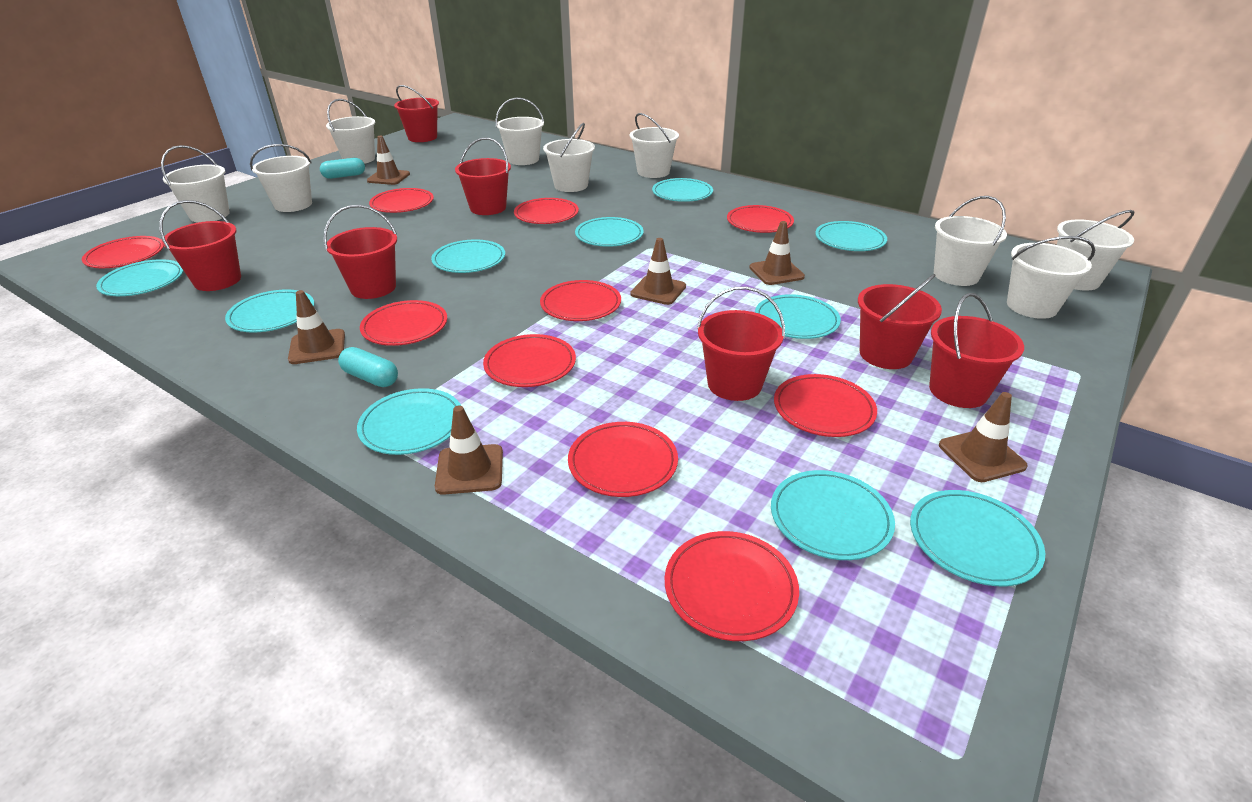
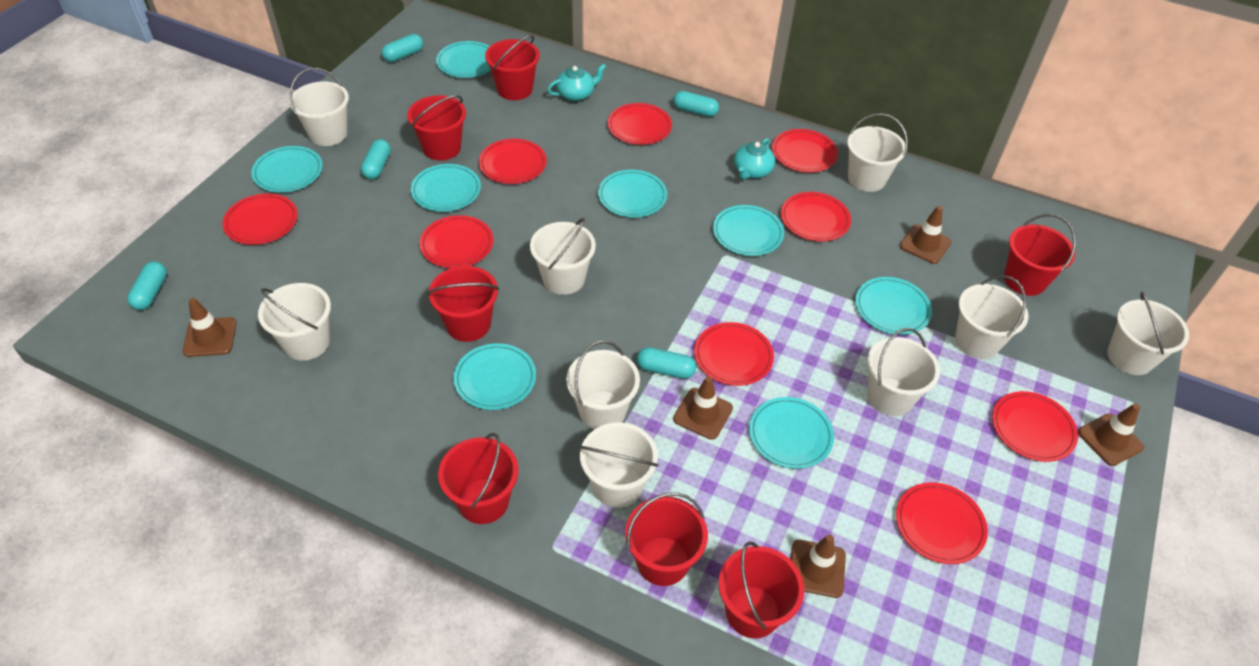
brown traffic cone: [288,290,345,364] [367,136,410,185] [435,405,503,495] [630,238,686,305] [749,221,805,285] [939,392,1028,482] = 6 -> [183,298,237,357] [673,376,733,440] [791,535,846,598] [900,206,951,264] [1078,403,1144,466] = 5
red plate: [82,236,164,268] [360,300,447,346] [369,188,434,213] [483,334,576,387] [514,198,579,224] [540,280,621,321] [568,422,678,497] [665,531,799,641] [727,205,794,233] [774,374,877,437] = 10 -> [222,194,298,245] [420,215,493,268] [479,139,547,184] [608,103,672,145] [694,322,774,386] [772,129,838,173] [781,192,851,241] [896,482,988,564] [992,391,1078,462] = 9
turquoise capsule: [320,158,365,179] [338,347,398,387] = 2 -> [127,261,167,310] [361,139,391,179] [382,34,423,62] [637,347,696,379] [673,91,719,117] = 5
turquoise plate: [96,259,183,296] [225,289,314,333] [357,388,461,455] [431,239,505,273] [575,217,644,247] [652,178,713,202] [755,294,841,339] [771,470,895,560] [815,221,887,251] [910,490,1045,586] = 10 -> [251,146,323,193] [411,164,481,212] [436,41,491,78] [454,343,536,410] [598,170,667,218] [713,205,784,256] [749,397,834,469] [855,277,932,335] = 8
turquoise teapot: none = 0 -> [548,64,606,101] [734,138,775,180] = 2

